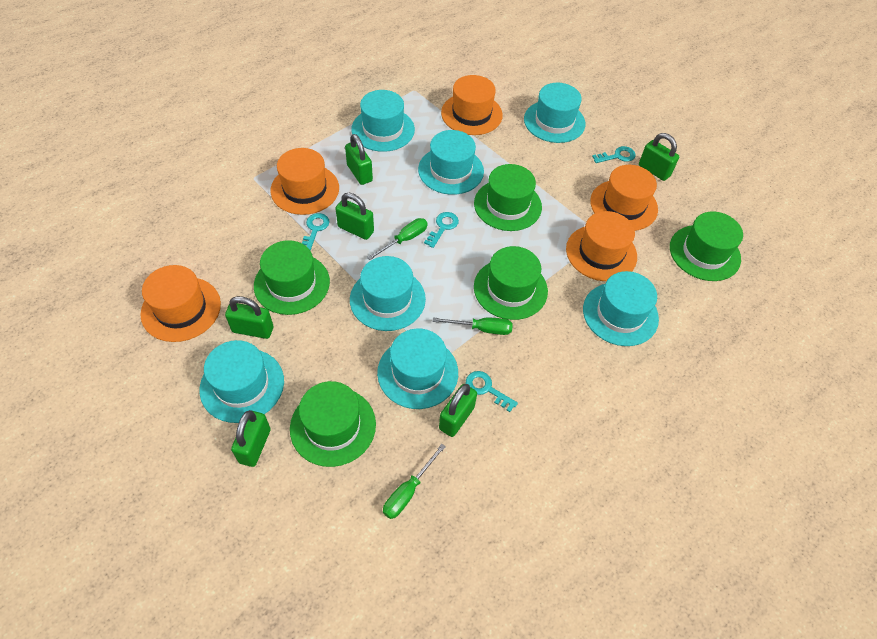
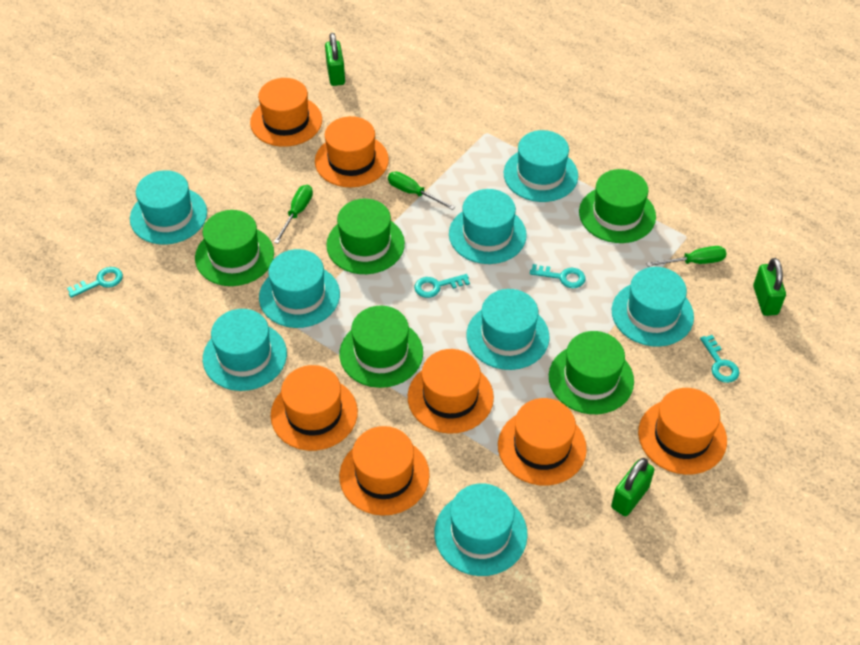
green padlock: [225,296,273,339] [231,410,271,467] [335,193,374,240] [345,134,373,185] [439,384,477,437] [639,133,679,181] = 6 -> [325,33,345,86] [611,458,654,516] [753,258,786,316] = 3
orange hat: [141,265,221,342] [270,148,339,215] [441,75,503,135] [566,211,637,281] [590,165,658,231] = 5 -> [250,78,322,147] [270,365,358,451] [315,116,389,187] [339,426,430,516] [408,349,494,434] [498,398,587,486] [638,388,727,475] = 7
turquoise hat: [199,340,284,423] [350,256,426,331] [351,90,415,152] [377,328,458,409] [418,130,484,195] [524,83,585,143] [583,271,659,346] = 7 -> [130,170,207,245] [203,309,287,391] [259,249,340,328] [434,483,528,576] [449,189,527,264] [466,289,549,370] [504,130,578,202] [612,267,694,347] = 8

